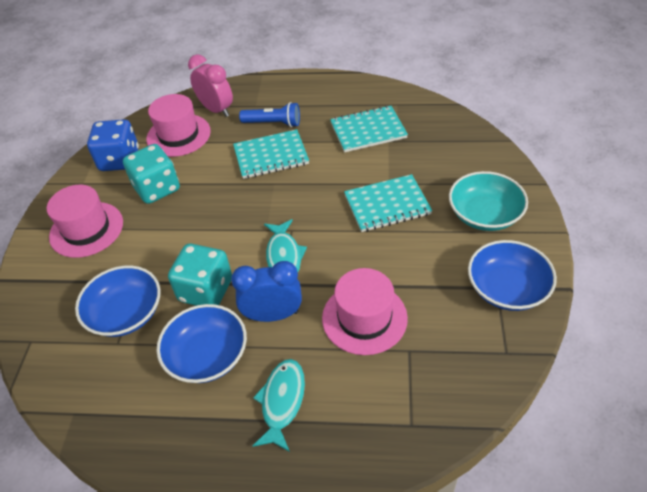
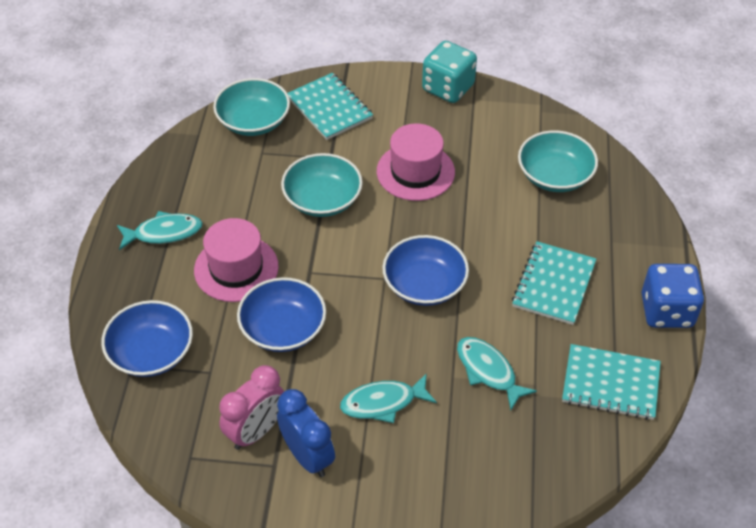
blue flashlight: [239,102,300,127] = 1 -> none = 0
pink hat: [47,185,123,258] [146,94,211,157] [322,268,408,355] = 3 -> [194,218,279,302] [377,123,455,201] = 2
turquoise bowl: [449,171,528,231] = 1 -> [213,78,290,136] [281,153,363,217] [518,130,598,192] = 3
turquoise dice: [123,144,180,204] [168,244,232,306] = 2 -> [422,41,477,103] = 1
turquoise fish: [253,359,305,452] [264,219,307,272] = 2 -> [117,211,203,250] [340,373,437,423] [457,337,537,410] = 3

